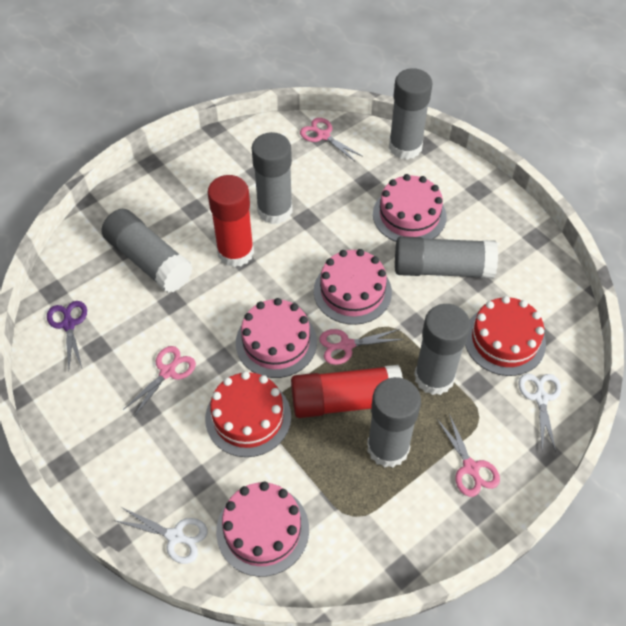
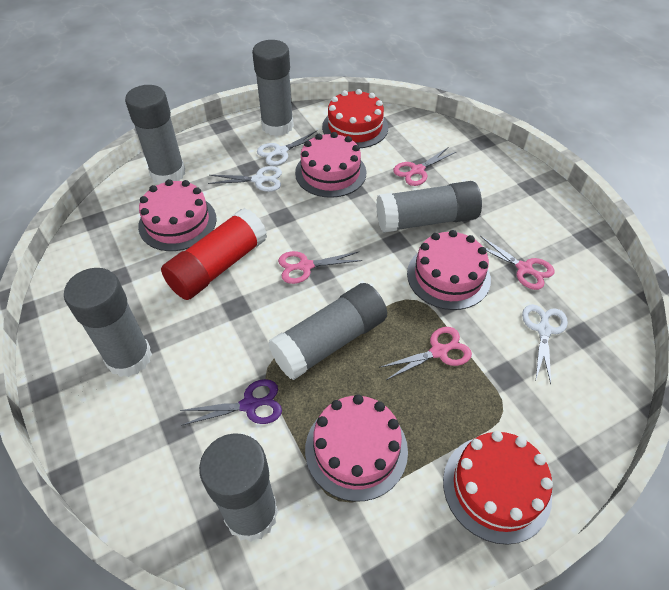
red glue stick: [207,175,254,267] [291,365,403,418] = 2 -> [161,208,267,300] = 1
white scissors: [116,507,207,564] [519,374,561,452] = 2 -> [208,166,282,192] [257,131,317,166] [522,304,568,384] = 3

